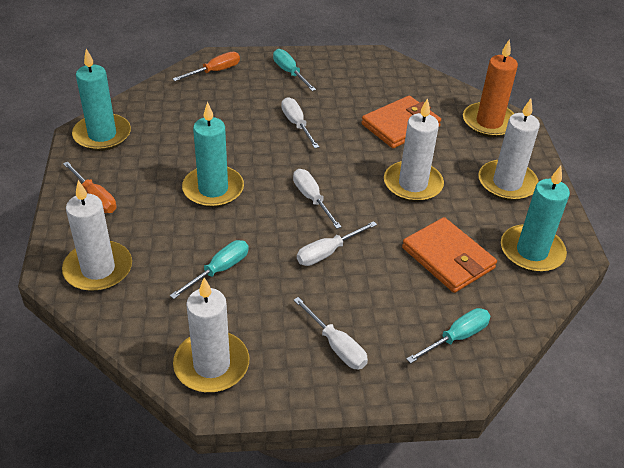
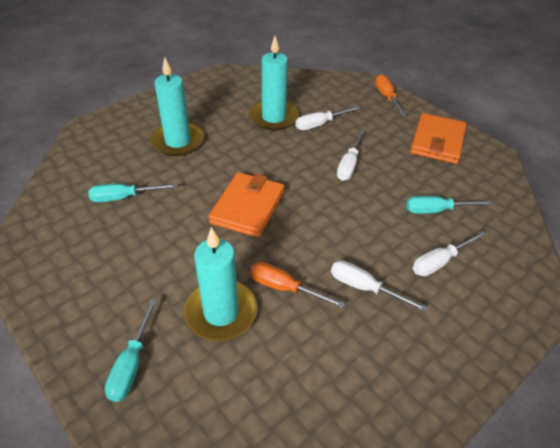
orange candle: [463,39,518,137] = 1 -> none = 0
white candle: [62,180,132,292] [173,278,249,392] [384,98,444,202] [478,99,540,201] = 4 -> none = 0

